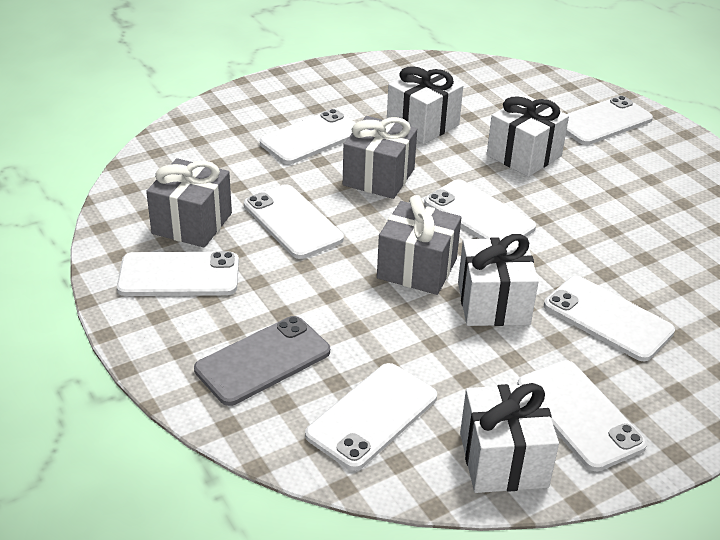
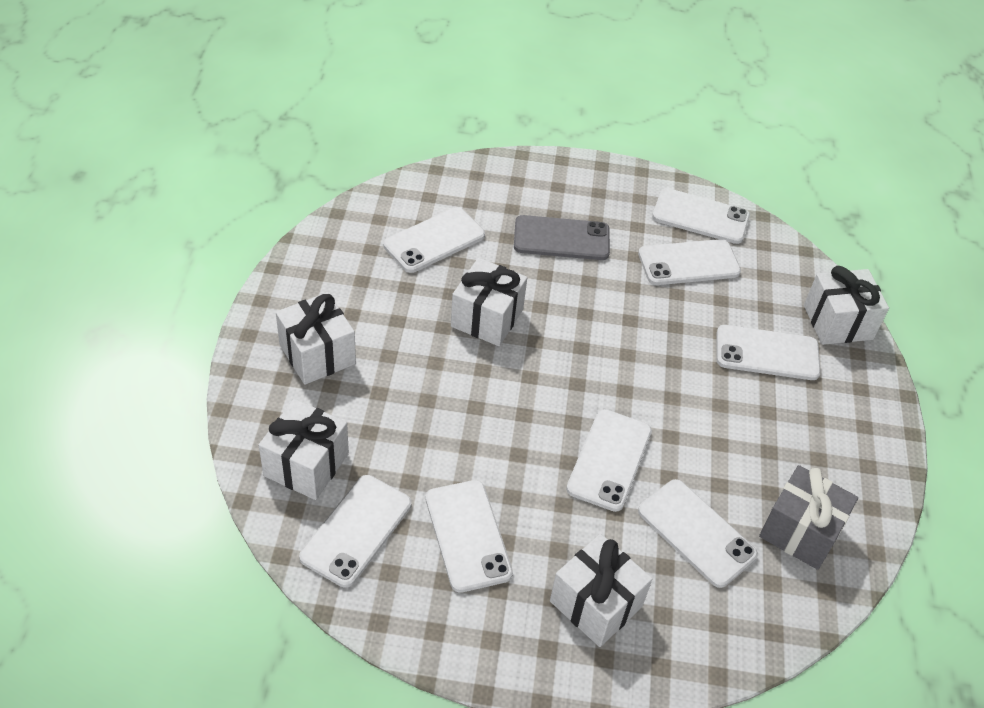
grey gift: [146,158,232,248] [343,116,417,199] [377,195,461,295] = 3 -> [759,465,858,570] = 1
white gift: [387,66,463,144] [458,234,539,326] [460,383,559,493] [487,95,569,177] = 4 -> [259,399,349,500] [276,292,356,385] [451,258,527,346] [550,534,653,647] [804,266,889,345] = 5

